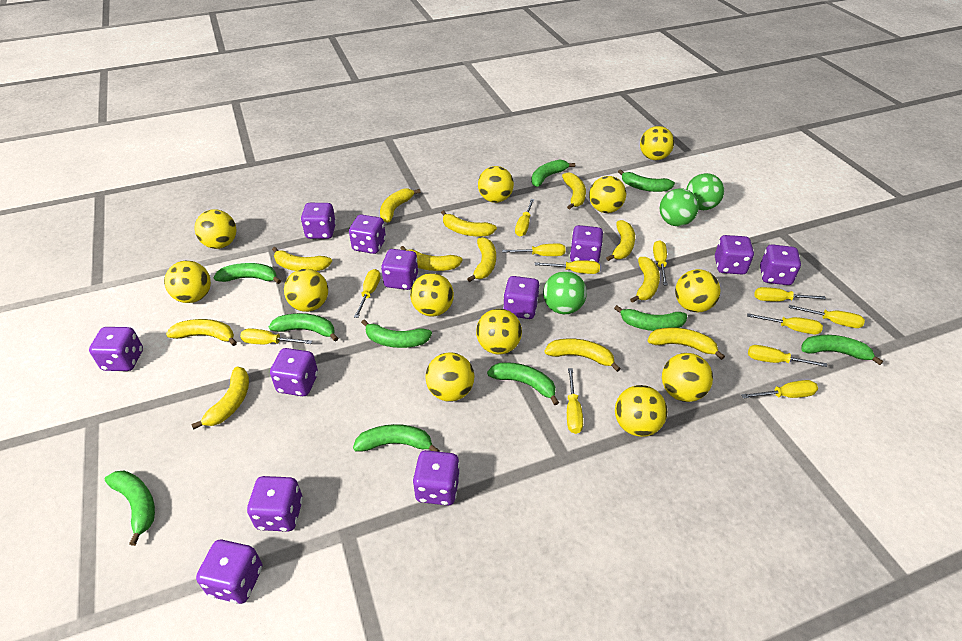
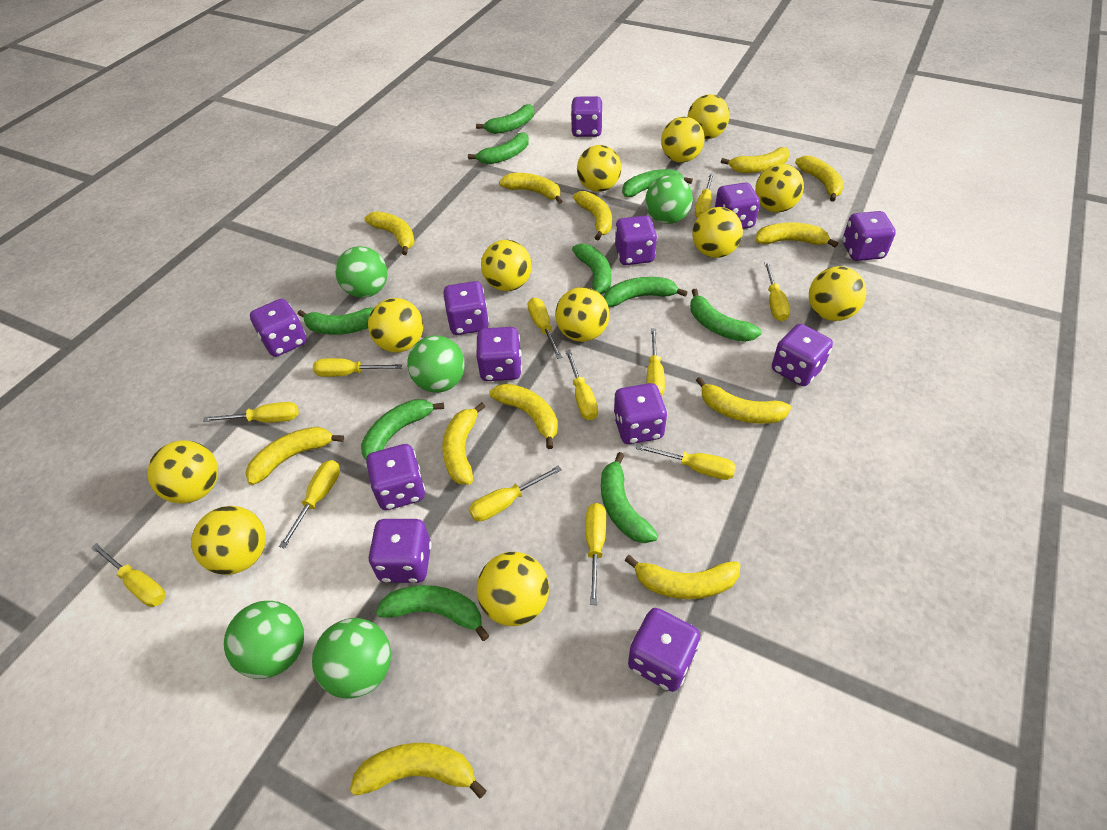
green ball: [543,271,587,314] [660,188,699,226] [686,173,724,210] = 3 -> [224,601,304,679] [312,618,391,698] [335,246,387,298] [407,335,465,393] [645,175,693,224] = 5

